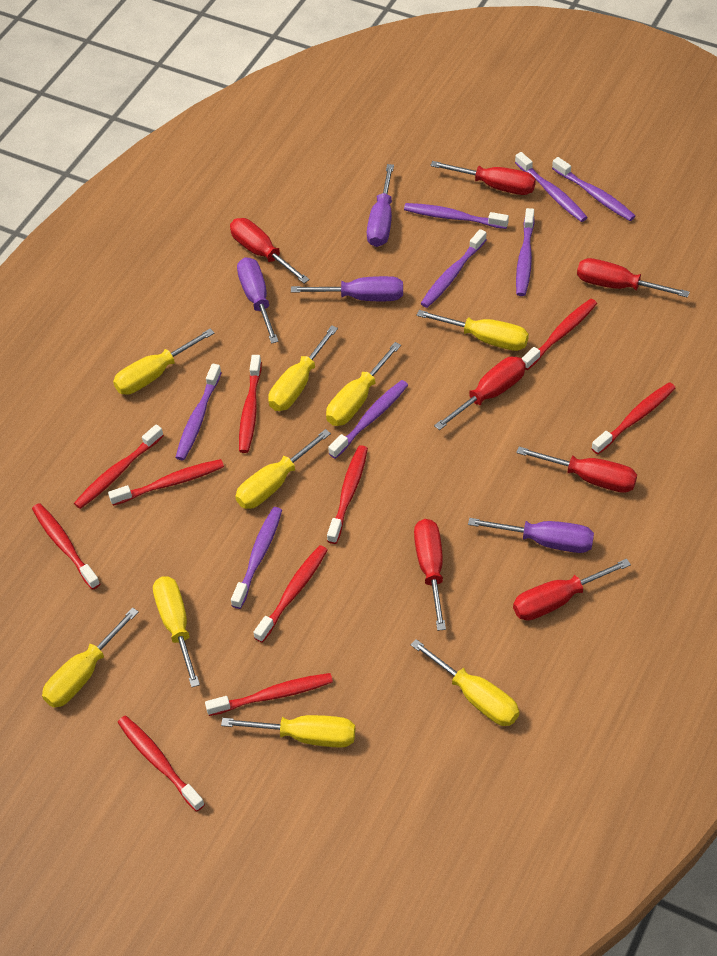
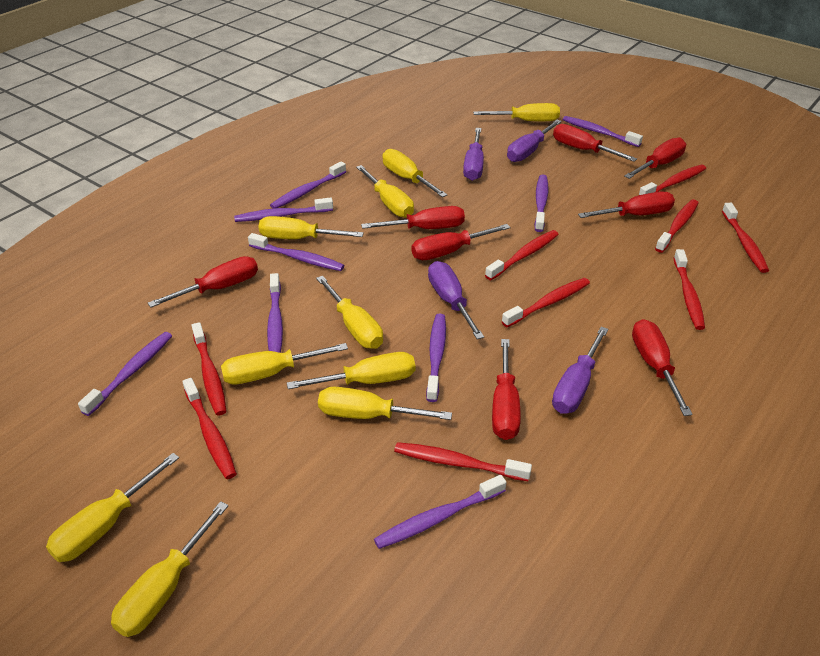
purple toothbrush: [175,364,222,460] [231,507,282,609] [328,380,408,459] [404,203,509,229] [420,229,487,308] [515,152,588,222] [516,208,535,296] [552,157,635,221] = 8 -> [78,332,172,416] [234,198,333,222] [248,233,344,271] [267,273,283,353] [270,161,346,209] [374,475,506,549] [426,314,446,402] [534,175,548,232] [563,116,643,147] = 9
red screwdriver: [230,218,309,283] [414,519,446,631] [430,161,536,195] [434,357,526,430] [513,558,631,621] [516,447,637,493] [577,258,690,298] = 7 -> [148,256,258,308] [361,206,465,229] [412,224,511,260] [492,339,521,440] [553,124,637,162] [578,192,675,218] [624,137,686,179] [632,319,693,416] = 8
red toothbrush: [32,503,100,590] [74,424,164,509] [108,459,224,506] [117,716,205,812] [205,673,333,716] [239,355,262,453] [253,545,327,643] [327,445,368,544] [522,299,597,370] [591,382,675,454] = 10 -> [182,378,237,479] [191,322,227,415] [394,442,532,481] [485,230,559,280] [502,278,590,327] [638,165,706,196] [655,199,698,253] [674,249,705,330] [722,203,769,273] = 9
yellow screwdriver: [42,607,139,708] [113,329,214,395] [153,576,200,687] [221,715,355,748] [235,429,331,509] [268,325,338,411] [326,342,401,426] [410,639,519,726] [417,310,529,351] = 9 -> [46,453,179,562] [111,501,228,637] [221,343,348,384] [258,216,364,239] [287,352,415,389] [316,276,383,349] [318,387,452,420] [356,165,414,218] [383,149,447,197] [473,103,560,121] = 10

